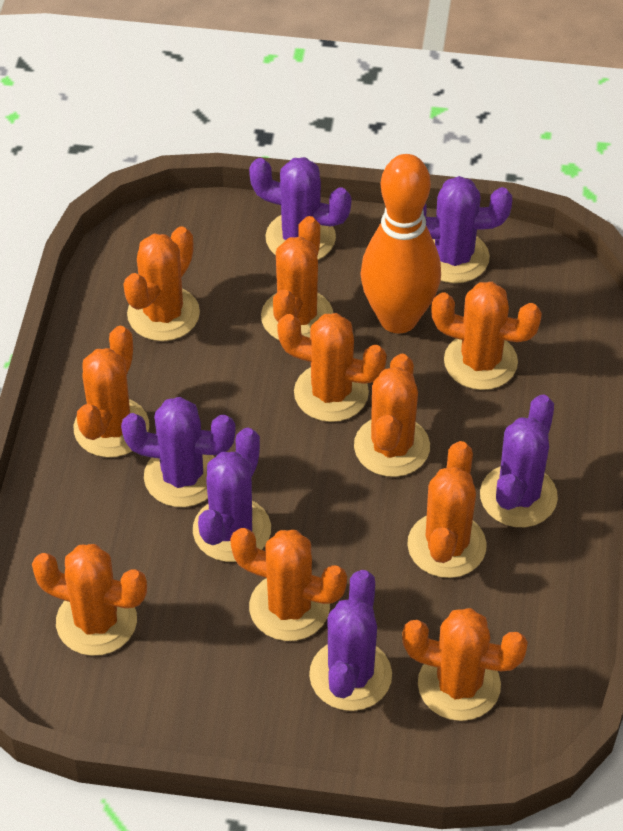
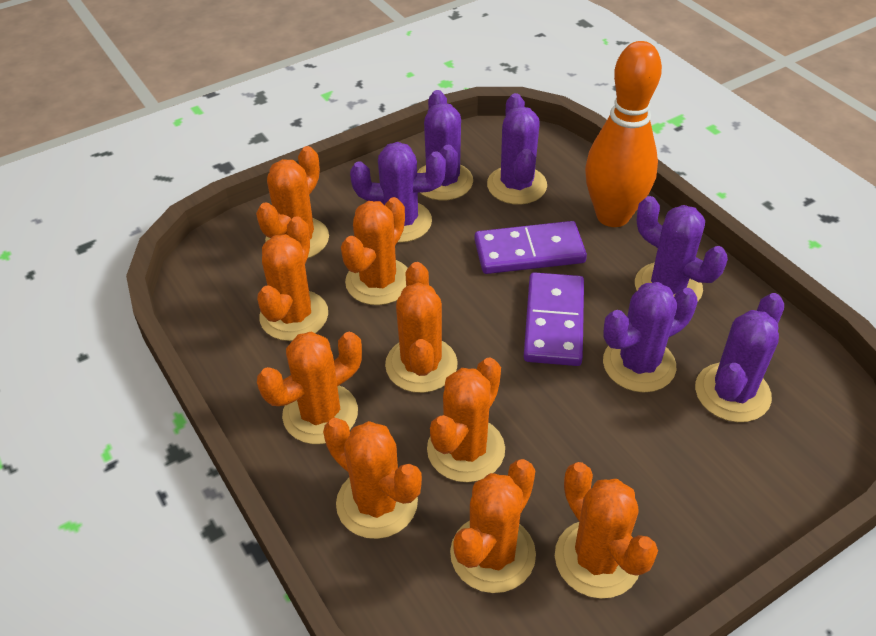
orange cactus: [32,544,147,656] [74,326,149,458] [123,226,200,341] [230,528,347,641] [261,216,333,340] [277,313,387,422] [354,354,430,477] [402,608,528,721] [407,441,487,578] [431,282,542,390] = 10 -> [256,146,329,258] [257,216,328,341] [257,332,362,444] [323,418,422,539] [341,197,407,305] [385,262,458,393] [427,358,505,482] [450,459,536,593] [555,462,658,599] = 9
purple domino: none = 0 -> [475,221,587,274] [524,272,584,366] = 2

